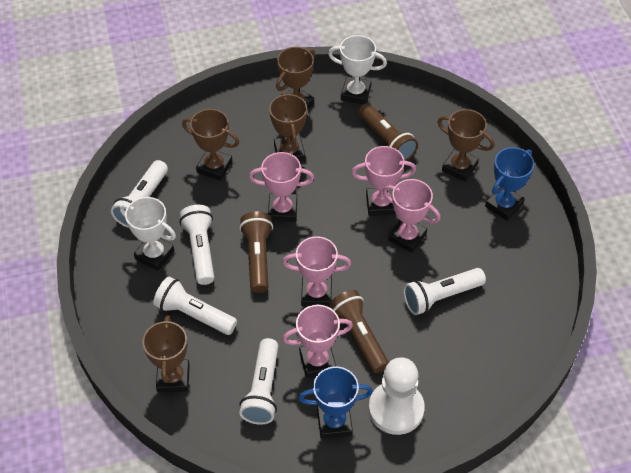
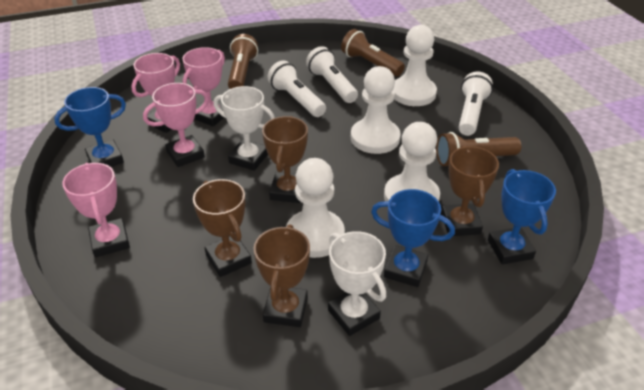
blue trophy: [298,366,373,439] [485,147,534,221] = 2 -> [54,87,126,167] [371,189,455,287] [488,169,556,264] = 3
brown trophy: [142,315,190,392] [182,109,240,181] [269,92,307,161] [276,47,315,110] [438,109,495,182] = 5 -> [193,179,252,277] [253,224,310,327] [262,116,308,203] [441,145,499,236] = 4
pink trophy: [249,152,314,222] [282,236,351,307] [282,305,353,378] [351,146,416,216] [383,179,441,253] = 5 -> [62,163,130,257] [131,53,180,133] [143,83,209,167] [182,47,225,126] = 4
white flashlight: [111,160,168,228] [153,277,237,335] [179,205,215,285] [239,338,278,425] [403,268,486,315] = 5 -> [267,60,326,117] [306,46,358,103] [459,71,493,136] = 3
white pawn: [369,357,425,435] = 1 -> [286,158,345,258] [351,66,401,154] [384,122,440,201] [393,25,437,106] = 4

